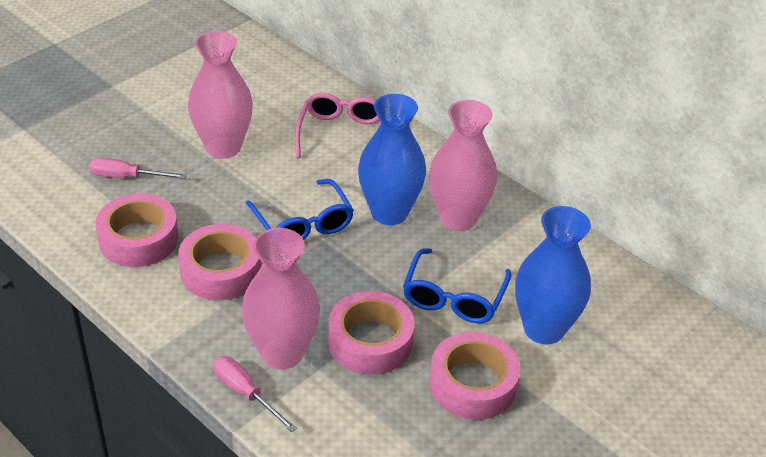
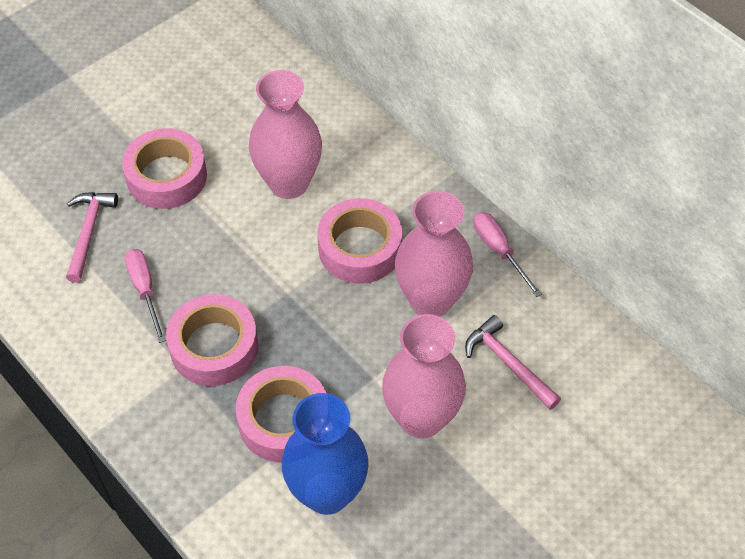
blue glasses: [245,179,354,240] [403,248,512,323] = 2 -> none = 0
blue vase: [358,94,426,225] [515,206,591,344] = 2 -> [282,393,369,515] = 1
pink glasses: [295,93,381,158] = 1 -> none = 0
pink hammer: none = 0 -> [66,192,118,283] [465,315,561,410] = 2

